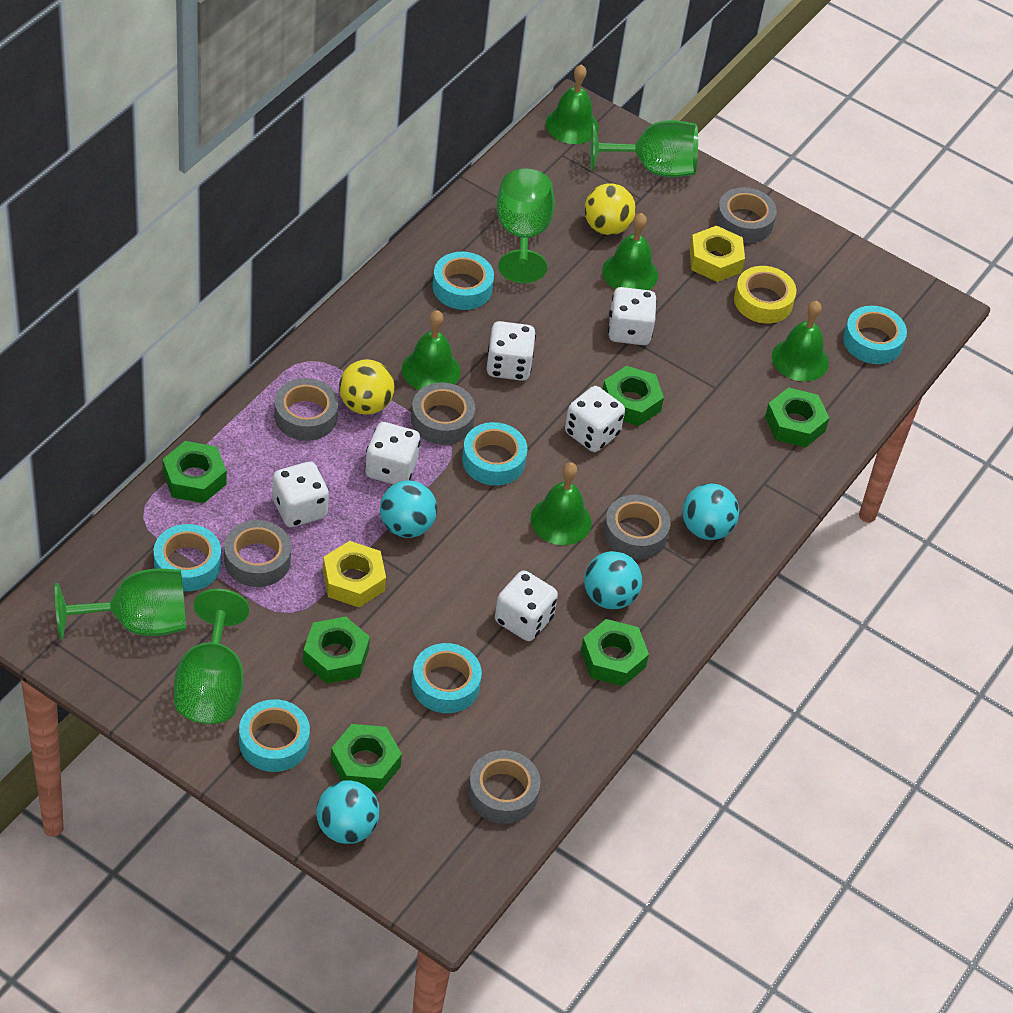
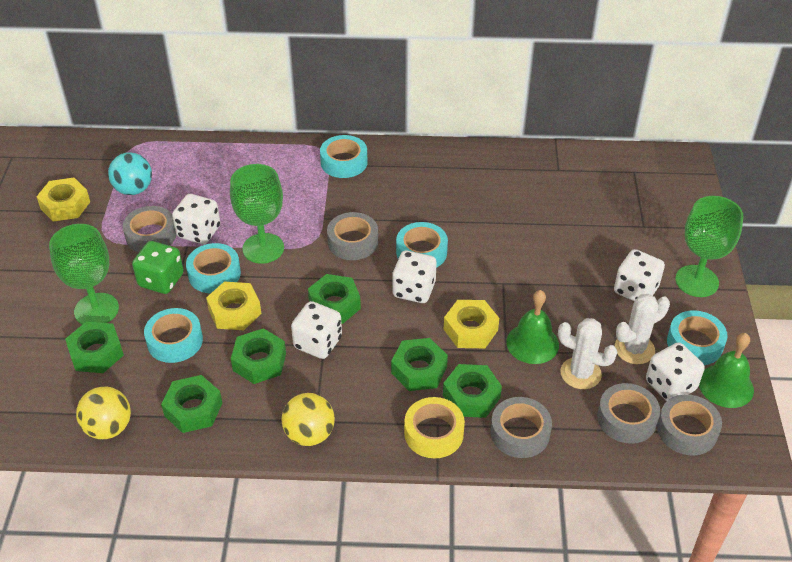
green bell: [402,310,461,390] [530,462,592,545] [546,64,599,144] [602,213,658,290] [772,301,829,381] = 5 -> [506,290,559,364] [699,333,754,408] = 2
green dice: none = 0 -> [132,241,184,294] = 1
green goblet: [55,569,186,639] [174,589,249,724] [497,169,555,283] [590,120,698,177] = 4 -> [49,224,119,325] [230,164,284,264] [675,196,743,297] = 3
grey tape: [224,520,291,587] [274,378,338,441] [411,383,475,445] [468,750,541,824] [603,495,671,560] [716,187,777,243] = 6 -> [123,206,176,252] [327,212,378,260] [490,397,552,458] [597,383,660,444] [657,394,722,456] = 5
turquoise ball: [316,780,380,844] [380,480,437,538] [584,551,642,609] [682,483,739,540] = 4 -> [108,152,152,195] = 1
turquoise tape: [154,524,221,591] [239,699,310,772] [412,643,482,713] [433,252,494,310] [462,422,527,486] [843,306,907,364] = 6 -> [144,308,203,363] [186,243,241,293] [320,135,367,178] [396,222,448,268] [667,310,727,365] = 5
white cactus: none = 0 -> [558,318,617,389] [615,294,670,364] = 2
white dice: [272,461,329,527] [365,422,420,485] [487,321,536,381] [495,570,558,641] [565,386,625,452] [608,287,657,345] = 6 -> [172,194,220,244] [291,301,342,359] [392,251,437,303] [614,249,665,301] [646,342,705,401] = 5
yellow nut: [323,541,386,607] [689,226,745,282] = 2 -> [36,178,90,222] [206,281,261,330] [444,300,499,348] = 3

